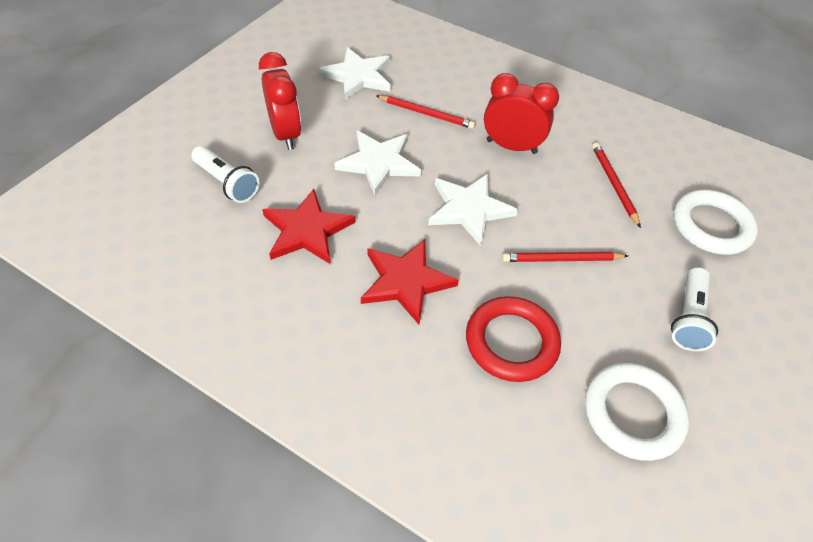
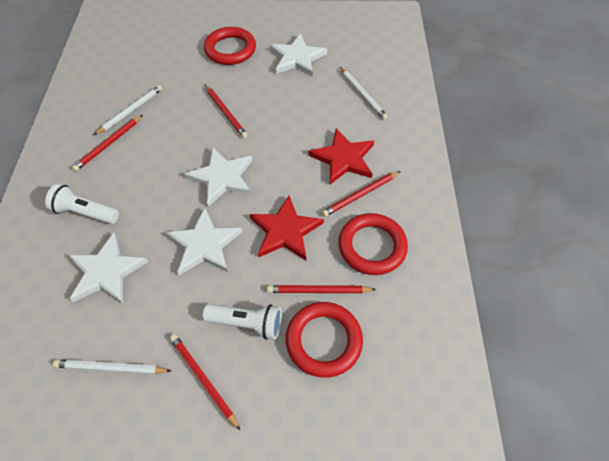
red clock: [259,52,301,150] [484,73,559,154] = 2 -> none = 0
red pencil: [376,95,475,129] [502,252,628,262] [592,143,641,228] = 3 -> [72,115,143,171] [170,334,240,430] [205,84,248,138] [267,285,376,293] [322,171,400,217] = 5
red ring: [466,296,561,382] = 1 -> [204,27,256,65] [286,302,363,378] [338,213,408,275] = 3
white pencil: none = 0 -> [53,359,171,374] [94,85,162,135] [340,67,388,120] = 3
white ring: [585,363,689,461] [673,190,758,255] = 2 -> none = 0
white star: [318,47,390,100] [334,131,421,195] [428,174,518,246] = 3 -> [68,233,148,303] [166,208,243,275] [184,147,253,207] [269,34,327,77] = 4

